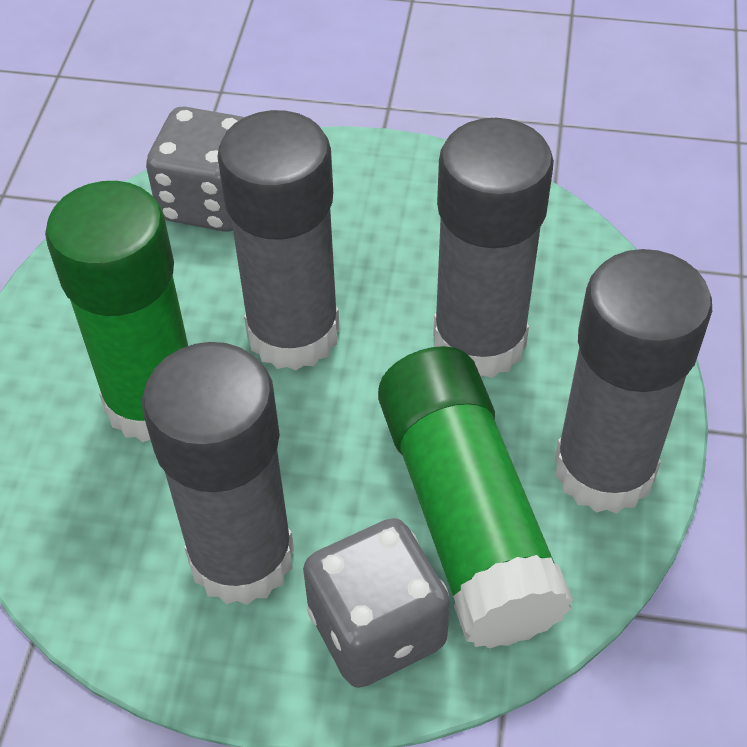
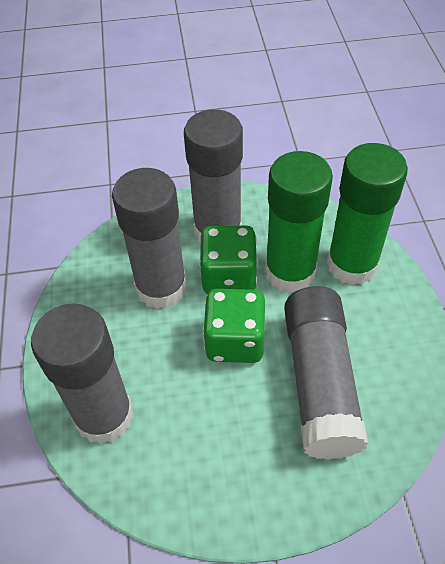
green dice: none = 0 -> [199,225,258,294] [203,289,266,363] = 2
grey dice: [146,107,244,232] [303,518,450,688] = 2 -> none = 0

